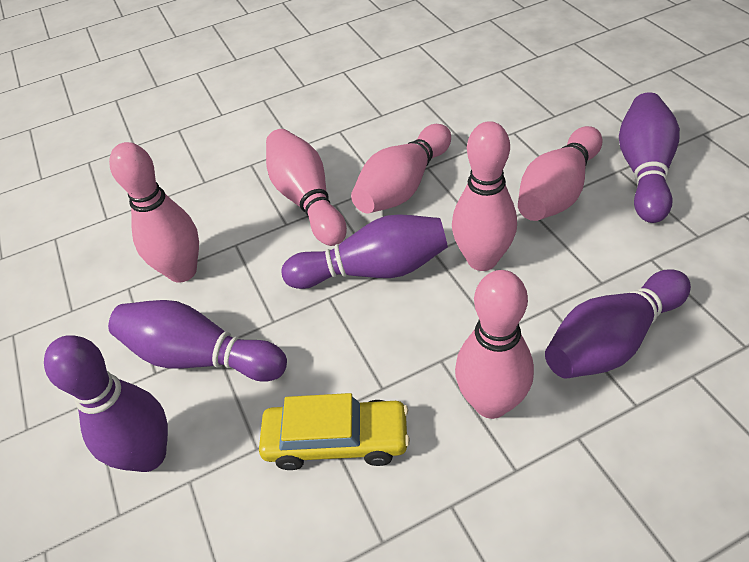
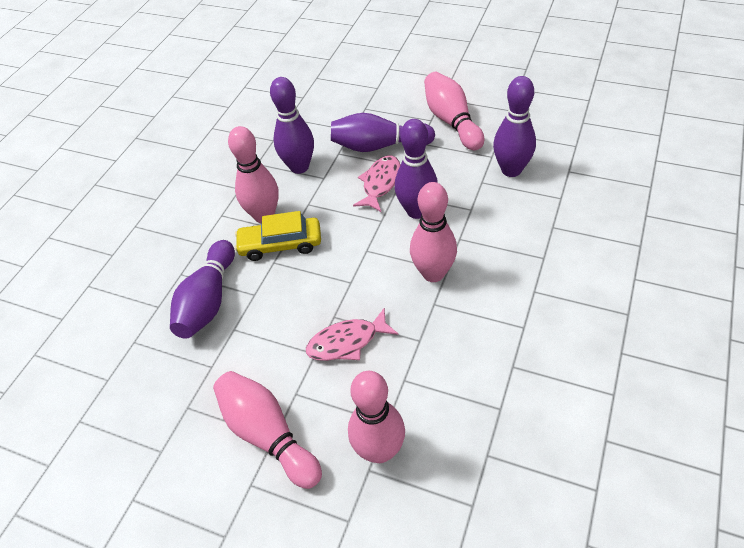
pink bowling pin: [109,142,199,283] [266,129,347,246] [351,124,451,213] [452,121,517,271] [455,270,534,419] [518,126,602,221] = 6 -> [213,371,322,489] [228,126,279,223] [348,371,405,463] [410,182,457,282] [424,72,484,150] = 5
pink fish: none = 0 -> [306,307,398,361] [353,155,400,212] = 2

